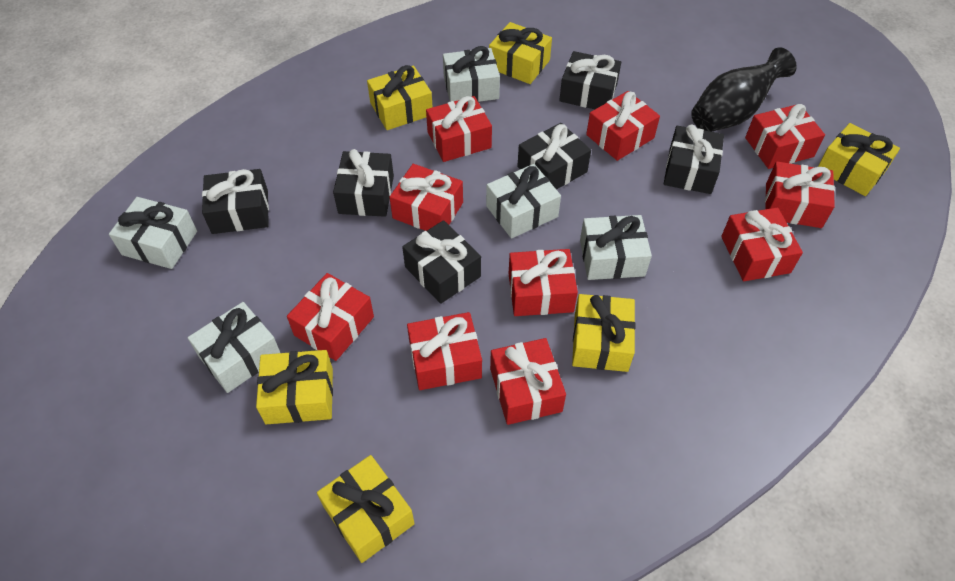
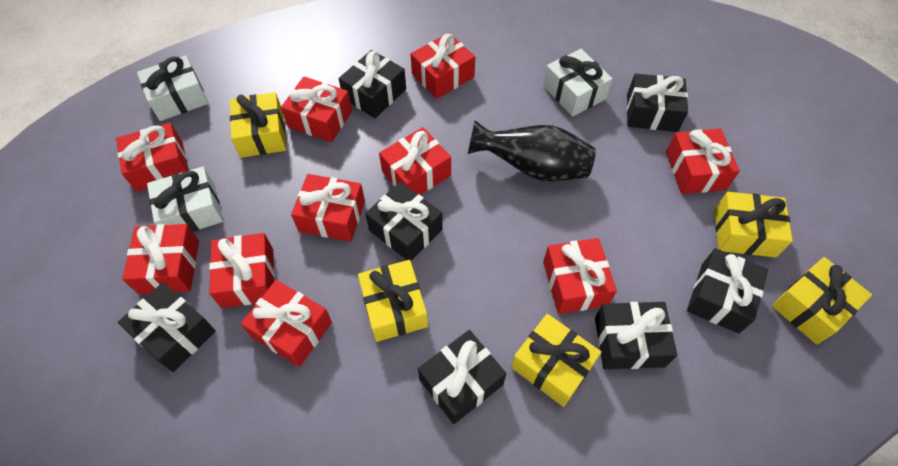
black gift: [202,169,269,234] [333,149,394,217] [402,220,481,304] [517,123,591,190] [559,51,621,109] [664,124,724,194] = 6 -> [118,282,216,372] [339,50,406,118] [365,182,443,261] [418,330,507,424] [595,302,677,369] [627,74,688,132] [687,248,768,333] = 7
white gift: [109,197,197,269] [188,302,280,393] [443,46,500,102] [486,164,561,238] [580,215,652,280] = 5 -> [137,55,208,121] [147,167,223,232] [543,49,613,117] = 3
yellow gift: [256,350,333,424] [317,455,415,563] [367,65,433,130] [489,22,552,84] [572,294,635,372] [818,123,900,196] = 6 -> [230,92,286,158] [358,260,428,342] [511,314,602,407] [714,192,793,258] [772,257,872,344] = 5

